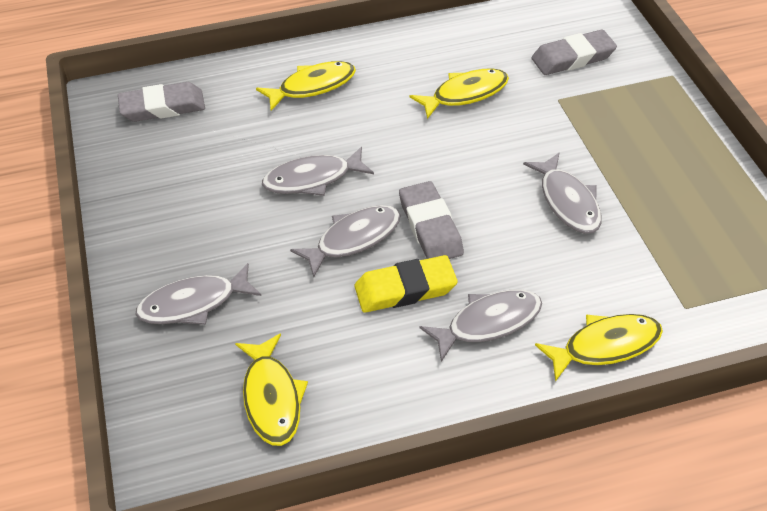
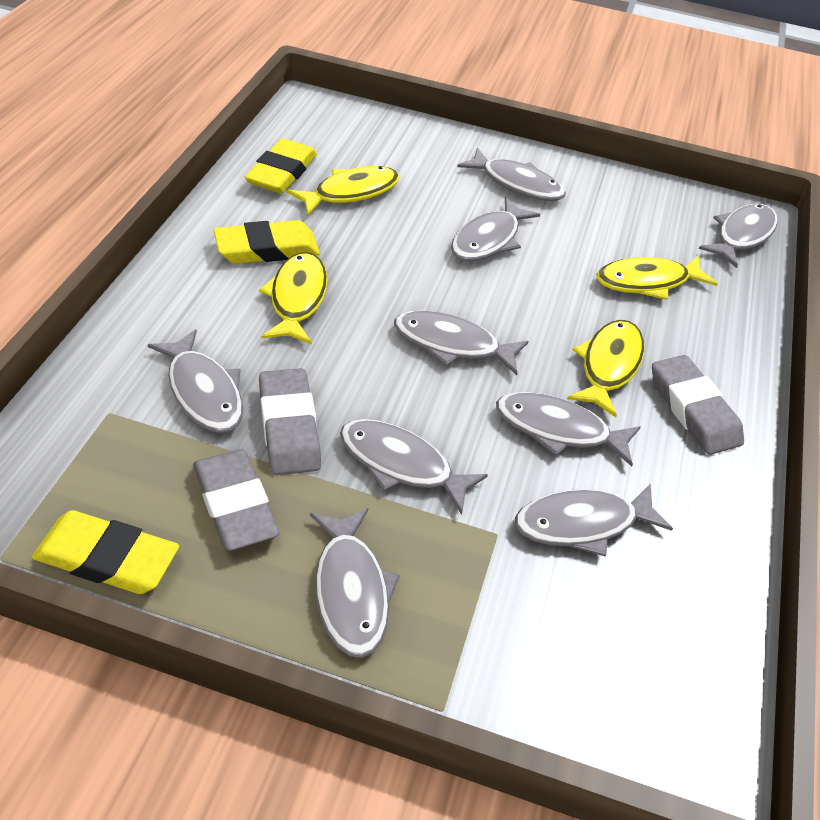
grey fish: [135,263,261,325] [262,147,374,196] [290,205,401,277] [420,290,542,362] [523,152,602,234] = 5 -> [148,329,243,433] [310,508,400,658] [340,419,488,515] [394,310,529,375] [451,197,540,261] [457,148,566,201] [496,392,641,467] [515,483,673,557] [699,204,778,268] = 9
yellow eraser: [354,255,458,313] = 1 -> [32,510,179,594] [214,220,320,264] [245,138,317,193] = 3

